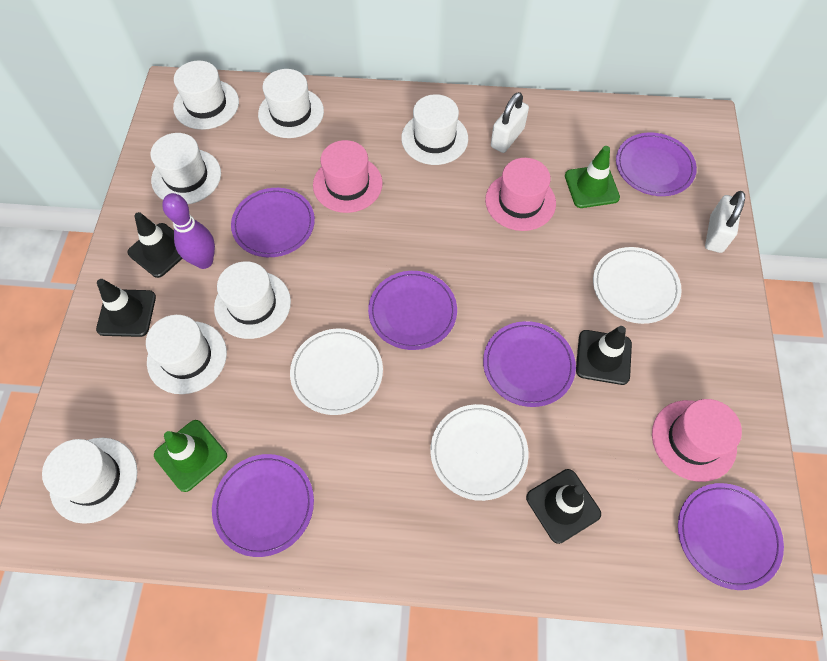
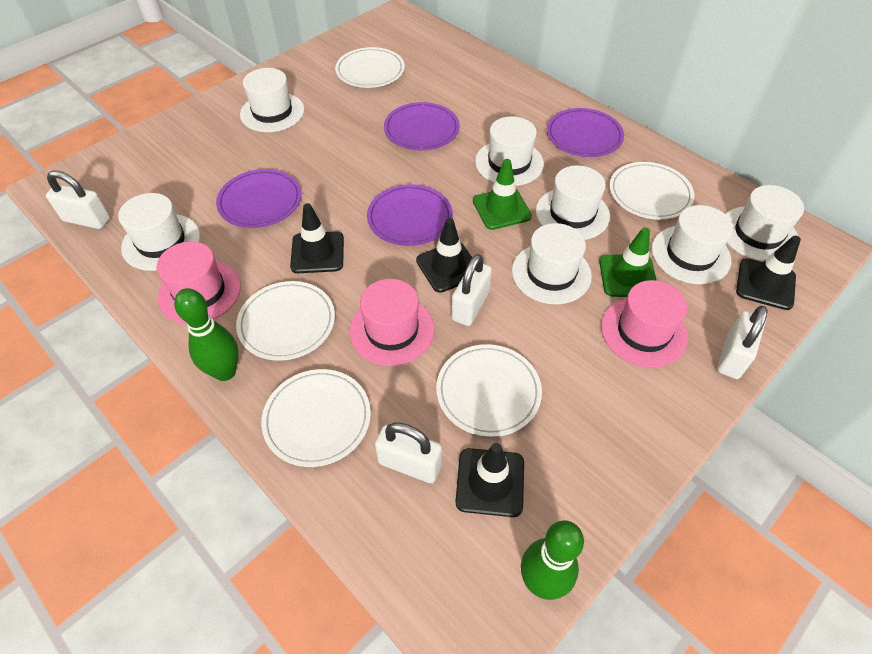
green bowling pin: none = 0 -> [174,288,238,381] [521,521,584,600] = 2
purple bowling pin: [162,193,215,269] = 1 -> none = 0
purple plate: [212,454,314,557] [231,188,315,257] [368,271,457,350] [483,321,576,407] [616,132,697,196] [678,483,784,590] = 6 -> [216,169,302,228] [367,184,453,246] [384,102,460,151] [547,108,624,157] = 4
white padlock: [491,92,529,153] [705,191,745,253] = 2 -> [46,171,110,229] [375,422,442,483] [451,254,492,326] [717,306,768,379] = 4
white plate: [290,329,383,415] [430,404,529,501] [593,247,682,324] = 3 -> [236,281,335,361] [261,369,371,467] [335,47,405,88] [436,344,542,437] [609,162,694,220] = 5

